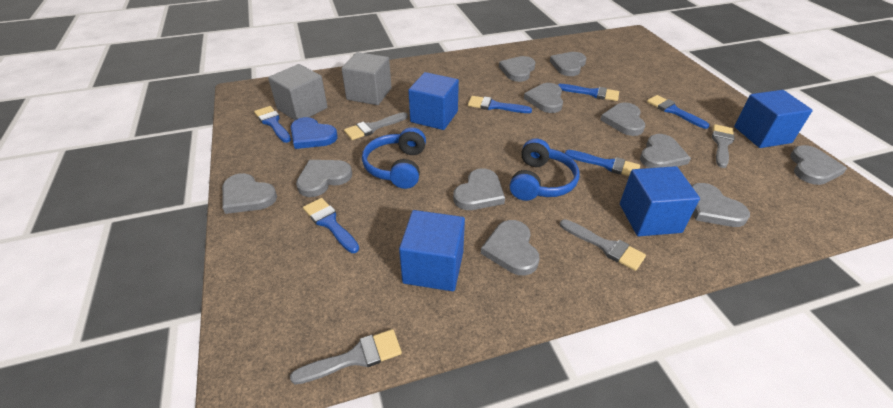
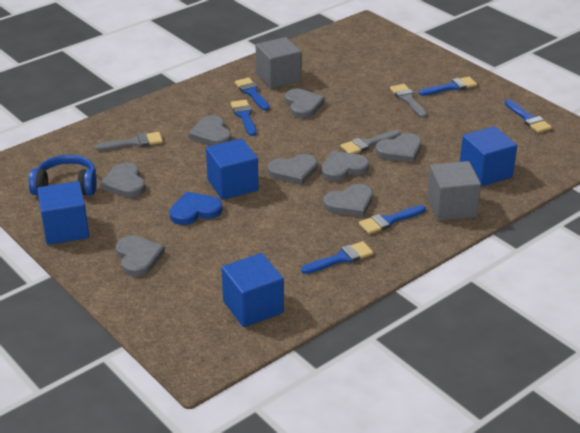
blue headphones: [362,127,426,189] [510,138,579,201] = 2 -> [29,154,97,196] = 1
grey brush: [290,329,402,384] [344,112,408,140] [560,219,646,271] [712,124,734,168] = 4 -> [95,132,163,151] [340,130,401,154] [390,84,427,118] = 3
grey heart: [222,173,277,214] [296,160,352,197] [453,168,505,210] [481,220,540,275] [499,56,535,82] [524,83,563,113] [550,52,586,76] [601,102,645,136] [640,134,691,168] [692,183,750,227] [790,145,847,185] = 11 -> [100,163,145,198] [116,236,165,277] [189,115,231,146] [268,154,318,185] [285,89,325,118] [321,151,369,182] [323,184,373,217] [375,133,422,163] = 8

